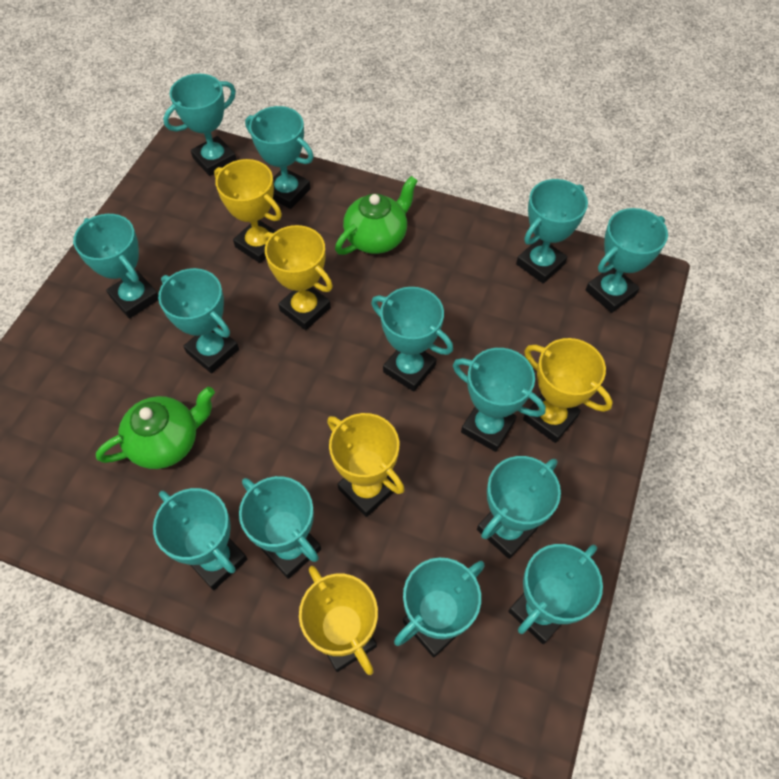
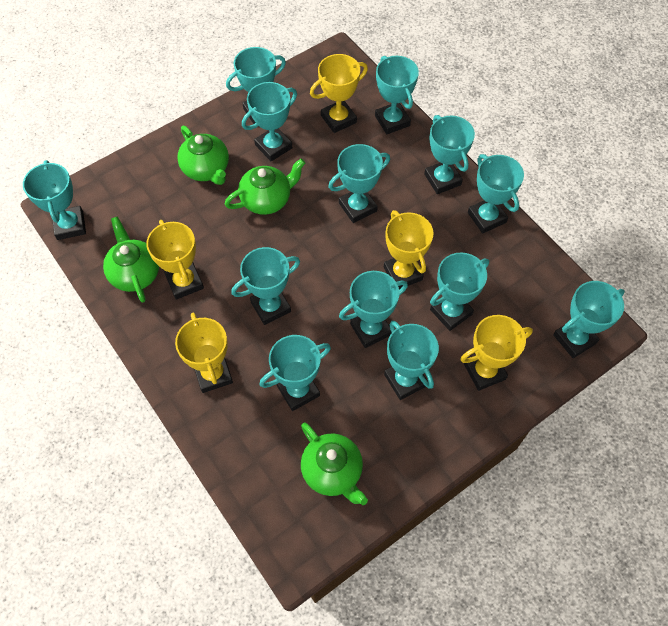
green teapot: [96,387,215,469] [335,176,418,255] = 2 -> [103,216,159,303] [177,126,229,185] [225,159,305,215] [301,423,368,505] = 4

